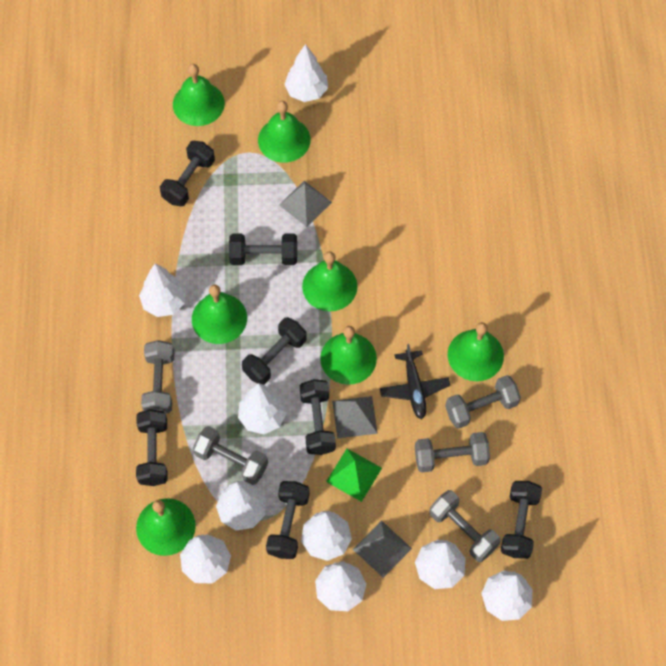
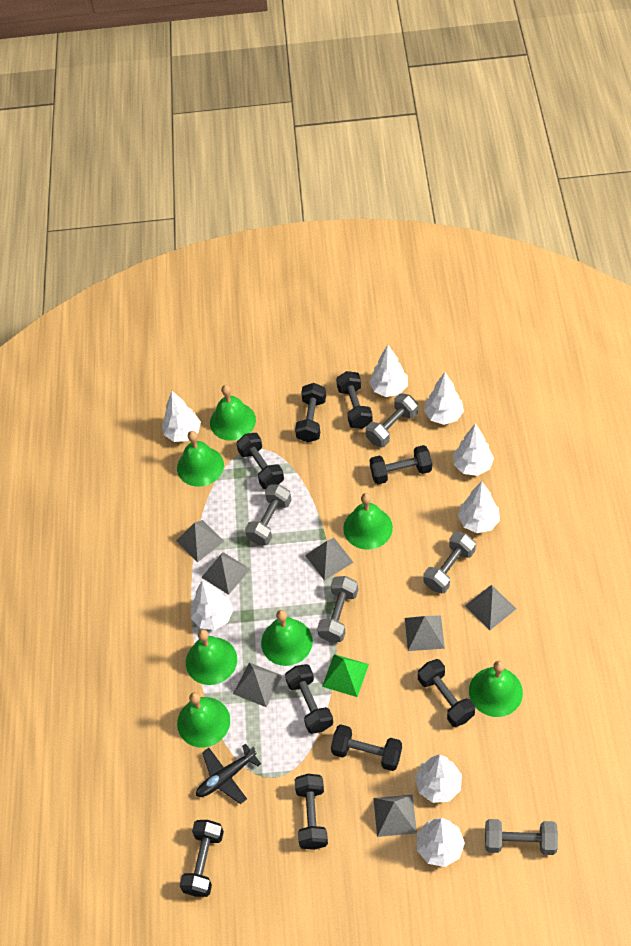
black dumbbell: [136,409,168,486] [160,141,215,206] [229,234,297,265] [242,317,307,385] [266,481,310,559] [300,379,336,455] [501,481,542,559] = 7 -> [179,820,224,897] [236,433,284,489] [285,664,333,734] [295,383,326,442] [295,774,328,850] [331,724,402,771] [336,371,373,429] [370,445,432,484] [418,659,475,727] = 9
grey pyramid: [279,181,332,227] [332,396,378,438] [353,520,412,578] = 3 -> [176,520,224,562] [201,552,250,595] [233,662,282,707] [305,538,354,581] [373,795,417,837] [405,615,445,651] [465,585,516,630] = 7
white tree: [139,264,186,317] [180,534,231,584] [216,481,266,531] [238,383,287,434] [284,44,328,102] [301,511,352,561] [315,561,366,611] [415,540,465,589] [481,570,532,621] = 9 -> [162,391,201,442] [191,580,233,630] [369,345,408,397] [415,755,462,803] [417,818,465,867] [424,372,464,425] [453,423,494,476] [458,481,500,533] = 8

